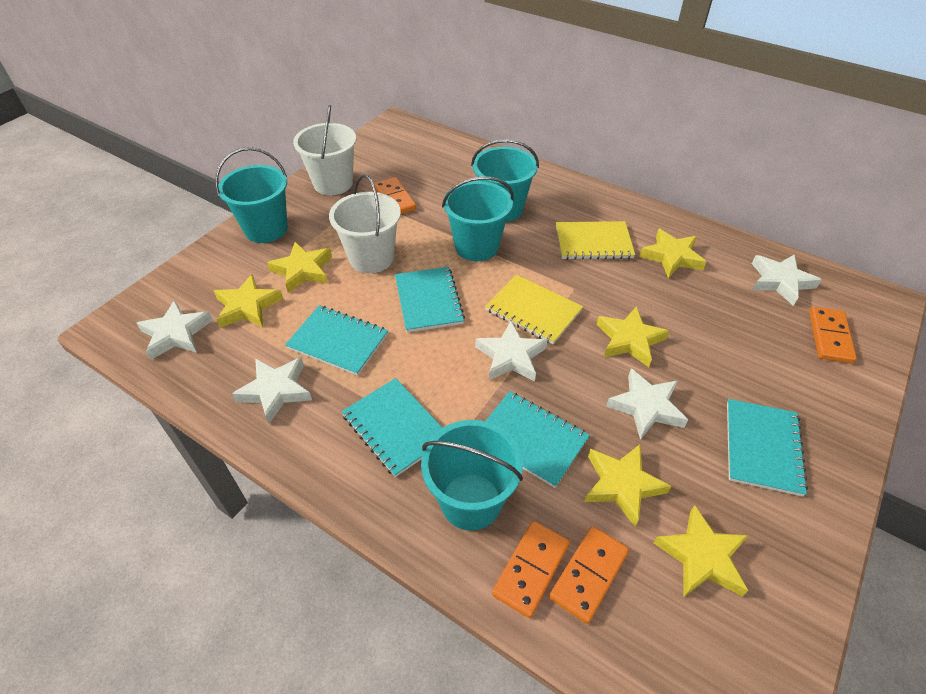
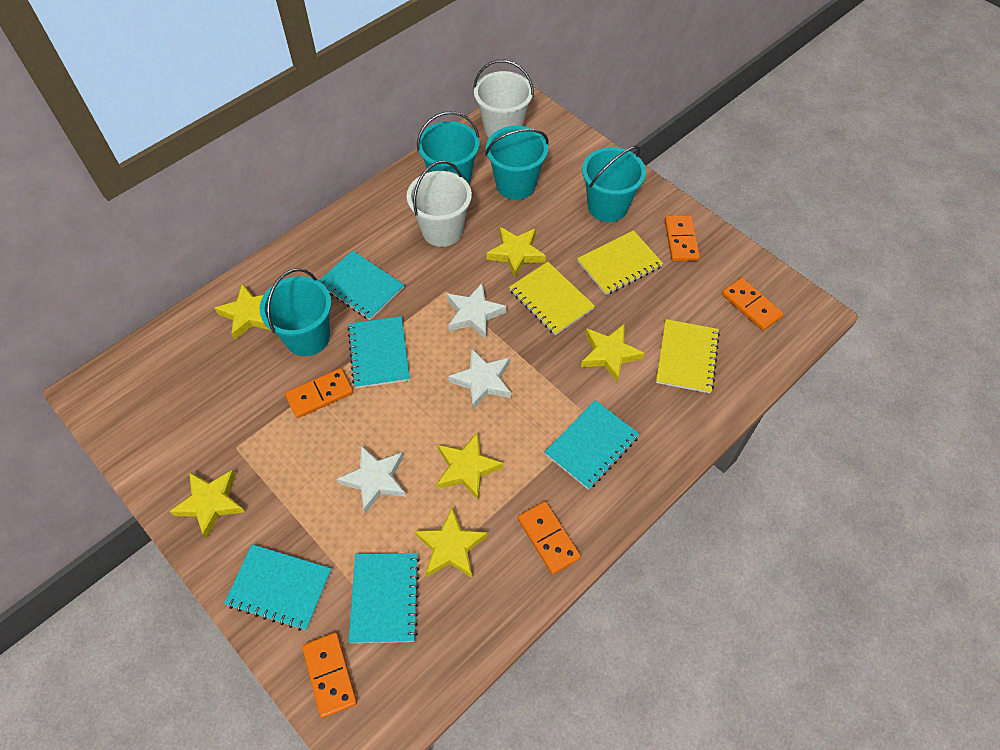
orange domino: [374,177,416,214] [492,521,570,618] [549,526,629,624] [809,307,857,364] = 4 -> [285,368,353,418] [302,632,357,718] [518,501,581,574] [665,215,700,261] [722,278,784,331] = 5
white star: [137,300,213,360] [232,357,312,424] [475,321,548,381] [606,368,688,440] [752,254,822,306] = 5 -> [337,445,406,514] [447,283,507,339] [448,349,511,409] = 3
yellow notebook: [485,274,583,344] [556,221,635,260] = 2 -> [509,262,595,335] [577,230,663,295] [656,319,720,393] = 3

